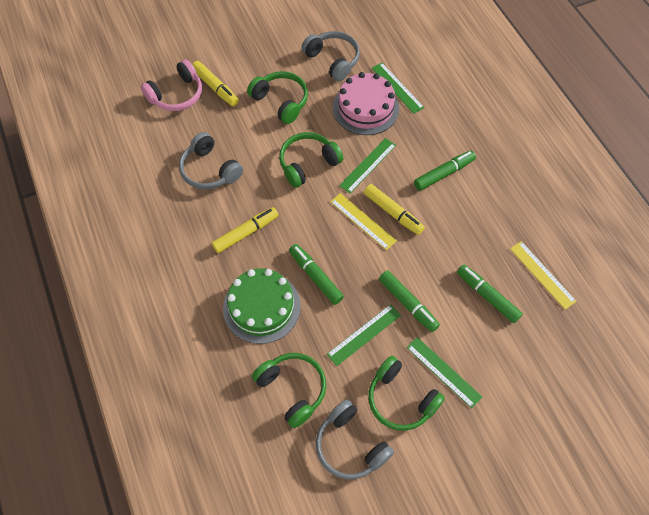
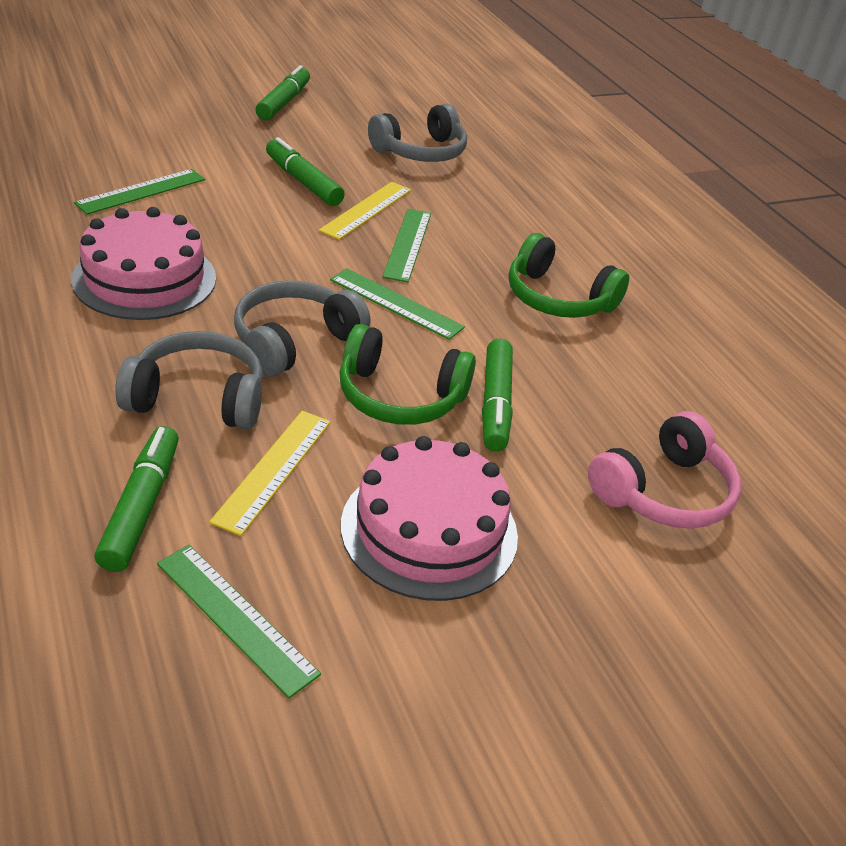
green cake: [223,268,301,344] = 1 -> none = 0
green headphones: [247,71,308,124] [252,353,326,428] [279,132,343,188] [368,356,445,431] = 4 -> [339,324,476,425] [509,233,629,318] = 2
pink cake: [333,72,399,135] = 1 -> [71,207,216,320] [341,436,518,601] = 2
yellow marker: [192,61,239,106] [212,207,278,253] [364,184,425,235] = 3 -> none = 0

